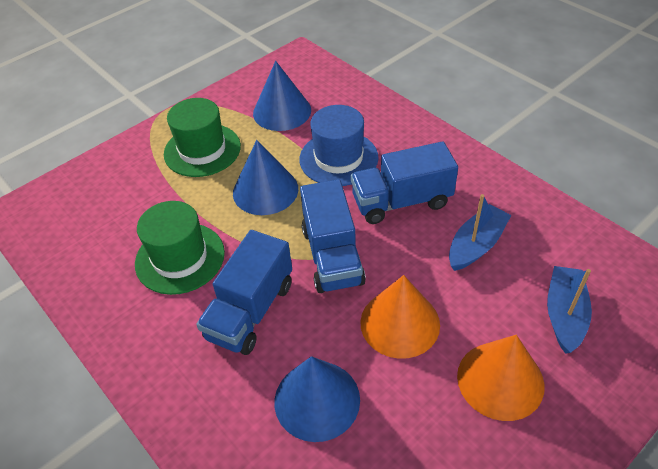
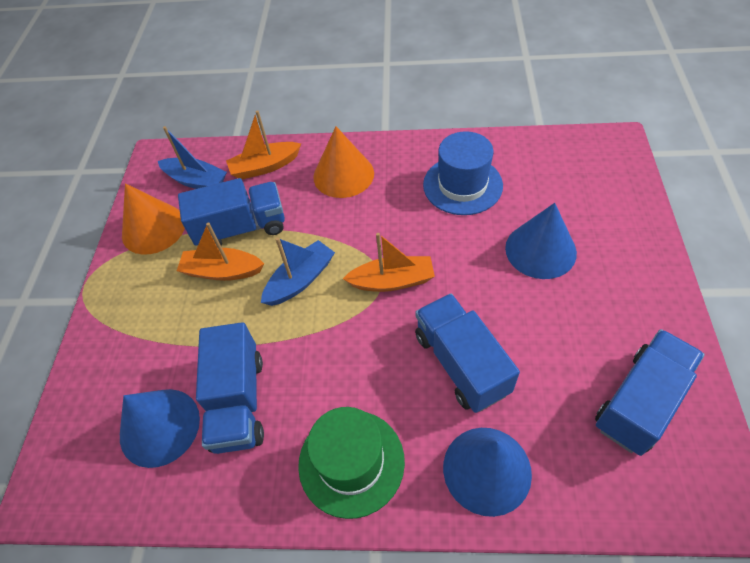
blue truck: [196,230,292,355] [300,179,366,293] [351,142,458,224] = 3 -> [178,178,285,246] [196,322,264,454] [415,293,520,413] [595,329,705,456] = 4
green hat: [135,201,225,295] [164,98,241,177] = 2 -> [298,407,405,519] = 1
orange boat: none = 0 -> [177,222,264,281] [226,110,301,179] [343,233,435,292] = 3

